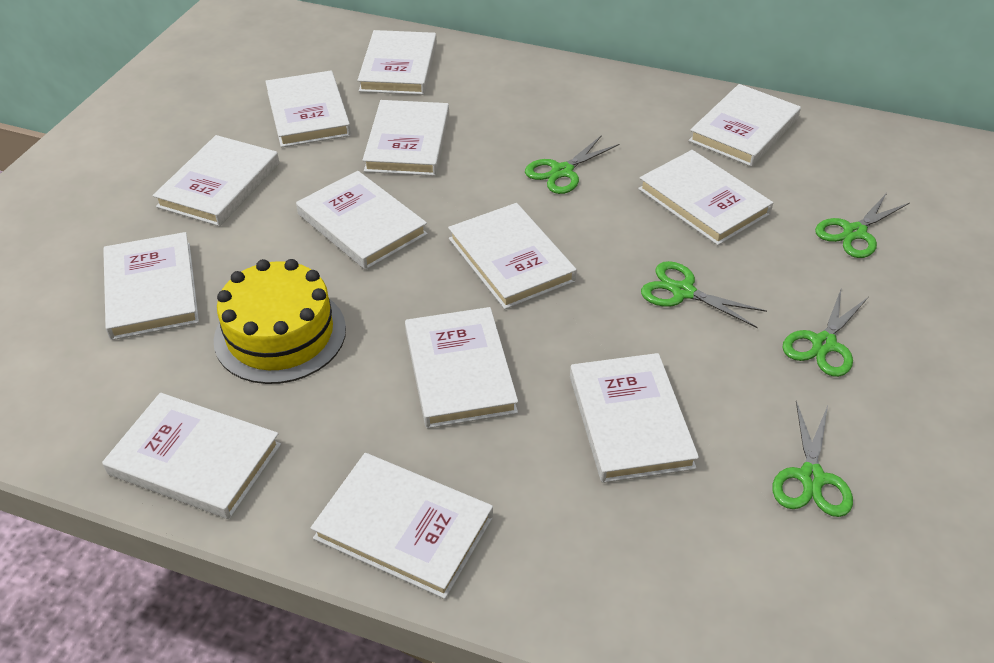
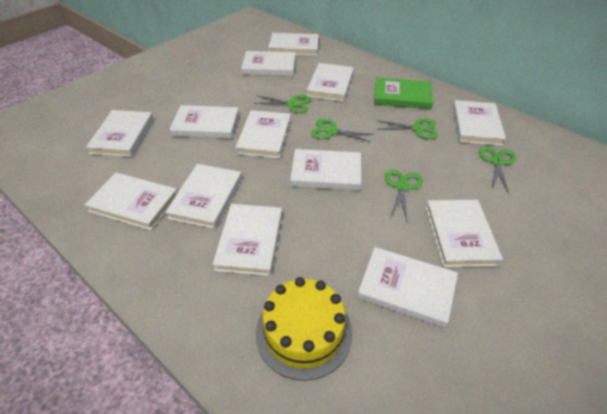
green book: none = 0 -> [374,78,433,109] = 1

